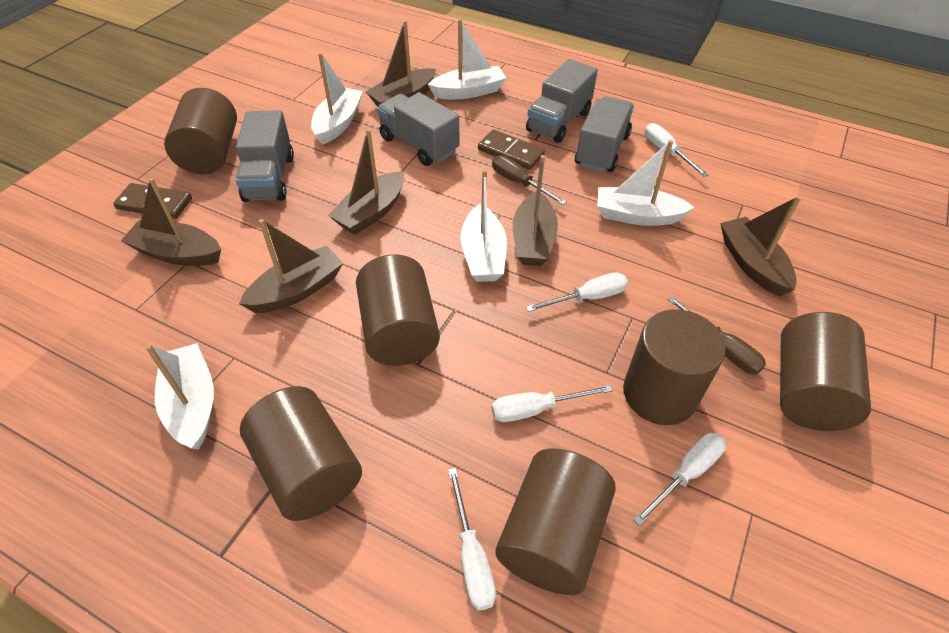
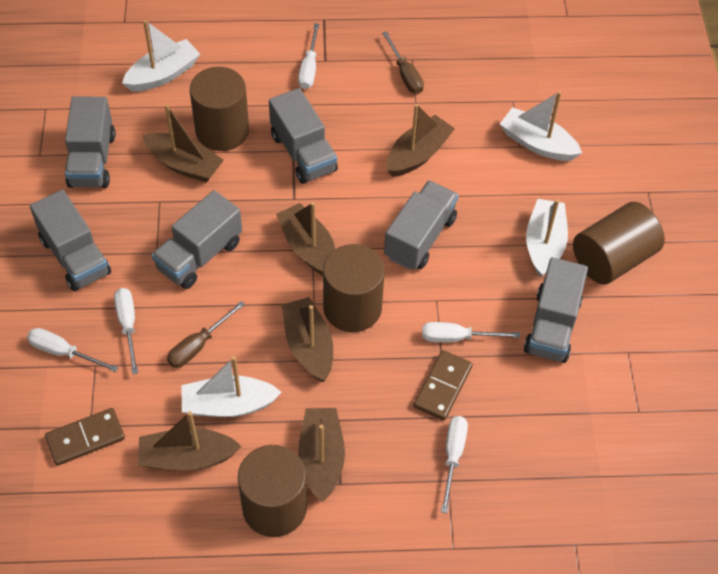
brown cylinder: [164,88,237,174] [240,386,362,521] [356,255,440,366] [495,449,616,595] [623,309,725,425] [780,312,871,431] = 6 -> [190,67,249,151] [238,445,307,537] [323,244,385,332] [573,202,665,284] = 4
grey truck: [235,110,294,202] [377,92,459,166] [526,59,598,143] [575,96,634,172] = 4 -> [30,190,111,291] [65,96,115,188] [151,190,242,289] [269,88,338,184] [384,180,459,270] [524,257,588,363] = 6
white boat: [145,343,214,450] [311,52,363,145] [428,19,506,99] [460,169,507,282] [597,140,694,226] = 5 -> [122,20,200,92] [182,356,282,417] [500,91,582,161] [526,199,568,278] = 4

